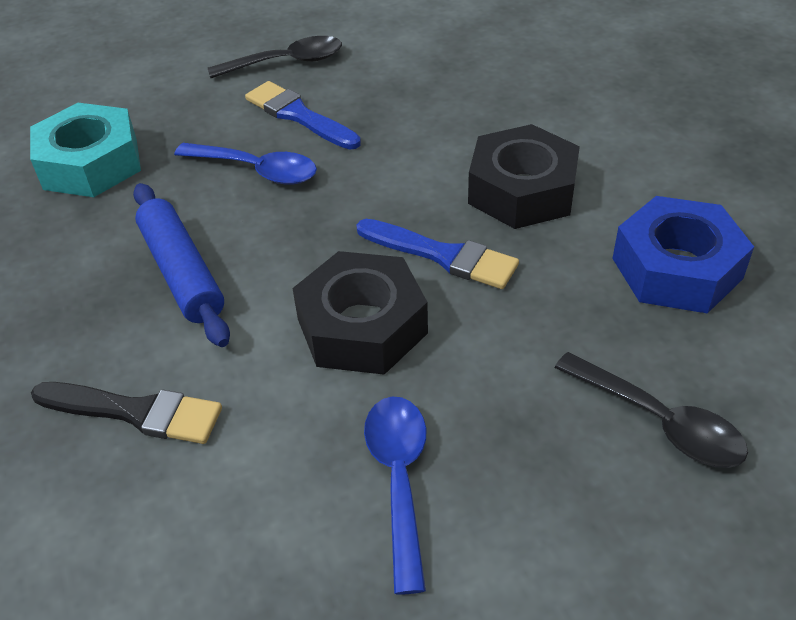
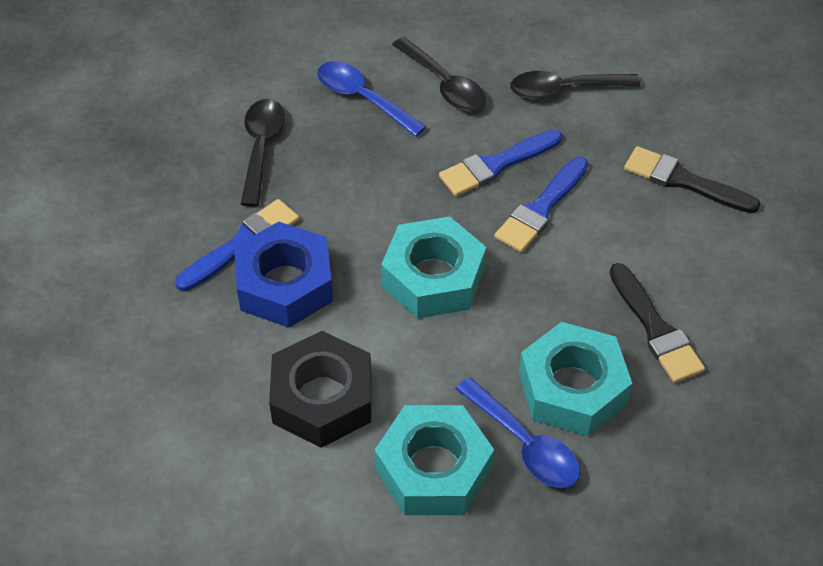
black brush: [31,382,222,444] = 1 -> [609,263,705,383] [624,146,761,213] = 2
black nut: [292,251,428,375] [468,124,580,229] = 2 -> [269,331,371,448] = 1
black spoon: [208,36,342,78] [555,352,748,468] = 2 -> [241,99,285,207] [392,37,486,111] [510,71,641,100] = 3
blue brush: [245,81,361,150] [356,219,519,289] = 2 -> [175,199,299,291] [439,129,562,196] [494,157,588,252] = 3
blue rolling pin: [133,183,230,347] = 1 -> none = 0
turquoise nut: [30,103,141,197] = 1 -> [375,405,494,515] [381,216,486,319] [519,322,632,436] = 3

